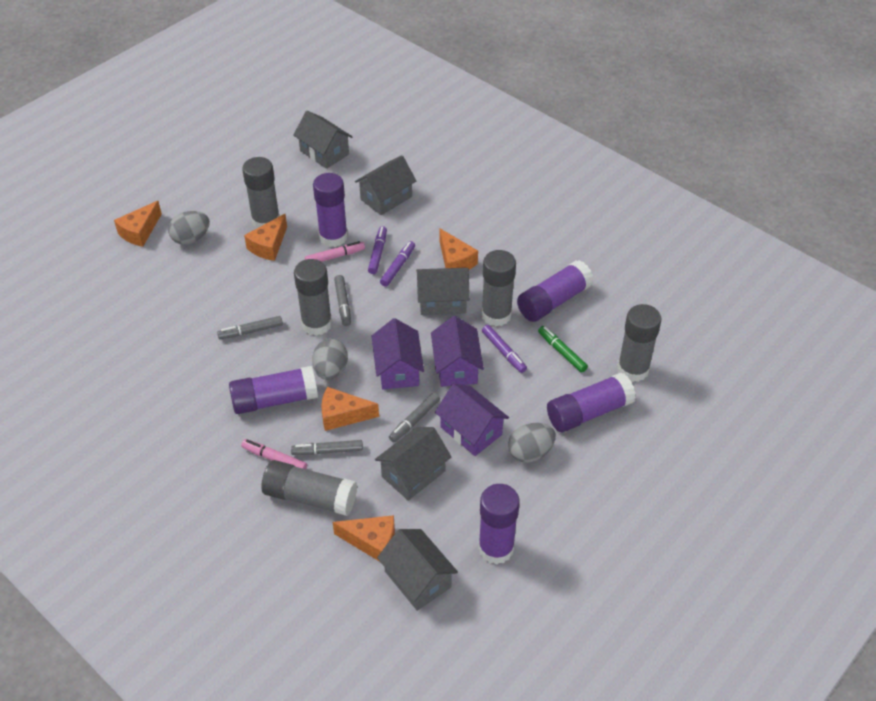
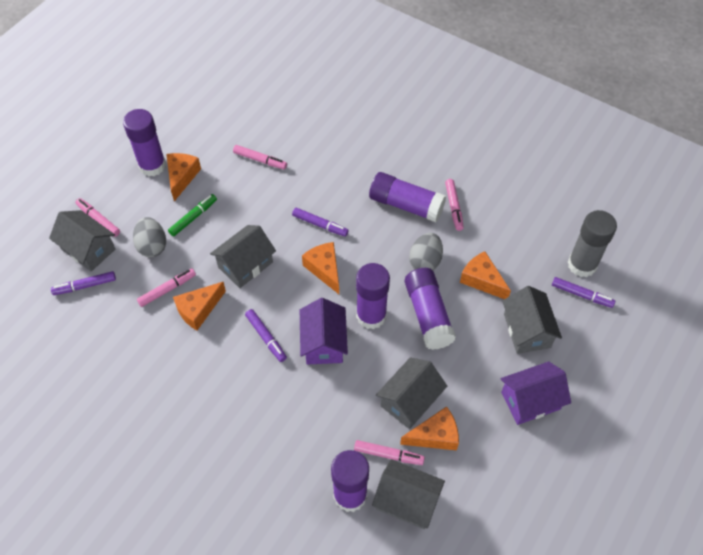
grey egg: [168,211,210,245] [312,339,348,380] [508,423,556,463] = 3 -> [133,217,166,257] [409,233,443,270] = 2
grey glue stick: [242,157,280,229] [261,460,357,516] [294,259,332,336] [481,250,516,326] [617,304,661,382] = 5 -> [568,210,617,277] = 1
grey marker: [217,316,283,339] [291,440,363,455] [334,275,351,326] [389,393,440,442] = 4 -> none = 0
pink marker: [241,439,307,469] [305,241,365,262] = 2 -> [75,198,120,237] [137,269,196,307] [233,145,287,169] [354,440,425,465] [445,179,464,231] = 5
purple house: [372,318,424,390] [431,316,484,387] [435,384,509,456] = 3 -> [300,298,348,365] [500,361,571,425] = 2
purple marker: [368,226,387,274] [380,241,415,287] [482,325,527,373] = 3 -> [51,271,116,295] [245,309,287,362] [292,207,349,237] [552,277,615,308] = 4

